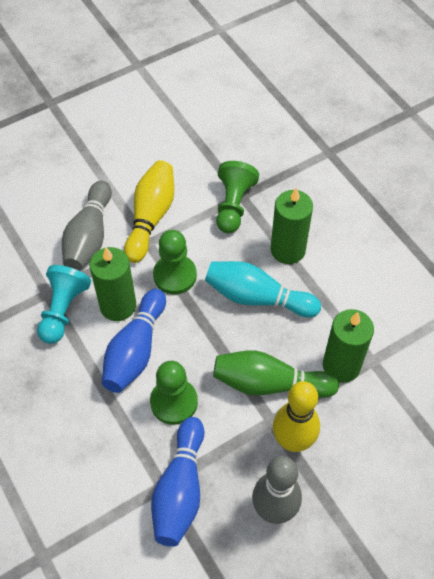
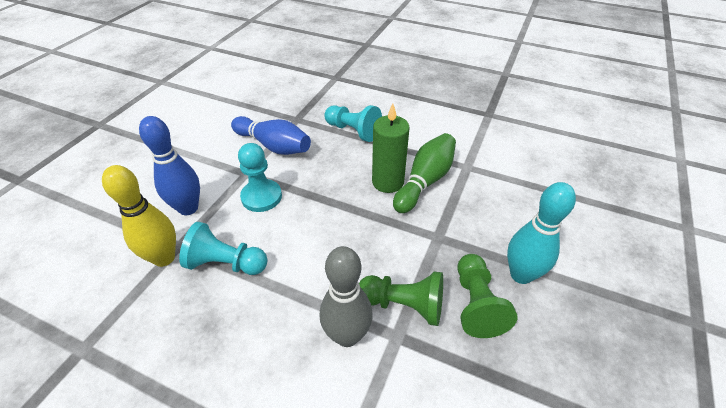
green candle: [89,247,136,321] [270,187,313,264] [323,309,374,383] = 3 -> [372,103,410,193] = 1
green pawn: [150,361,198,425] [153,230,197,294] [216,161,259,233] = 3 -> [359,272,443,326] [457,254,517,338] = 2
grey bowling pin: [62,181,112,271] [252,456,302,524] = 2 -> [320,246,373,347] = 1
turquoise pawn: [37,265,91,344] = 1 -> [179,222,268,275] [238,143,282,212] [324,105,382,142] = 3
yellow bowling pin: [124,160,174,263] [273,381,320,452] = 2 -> [102,165,176,267] = 1

